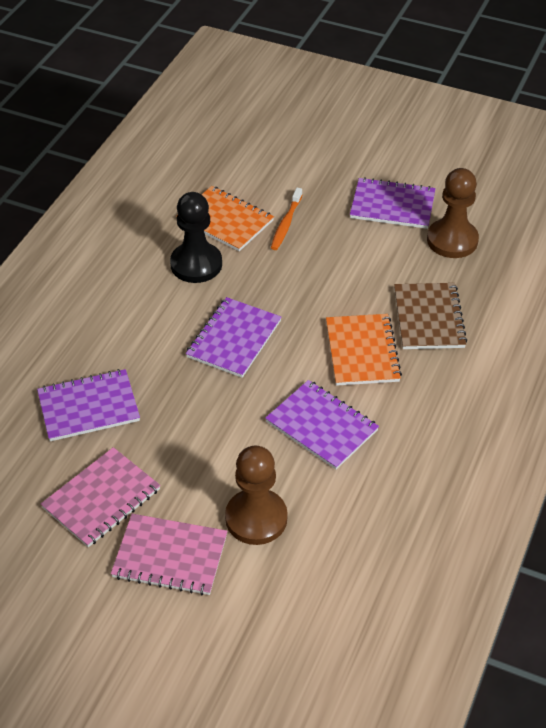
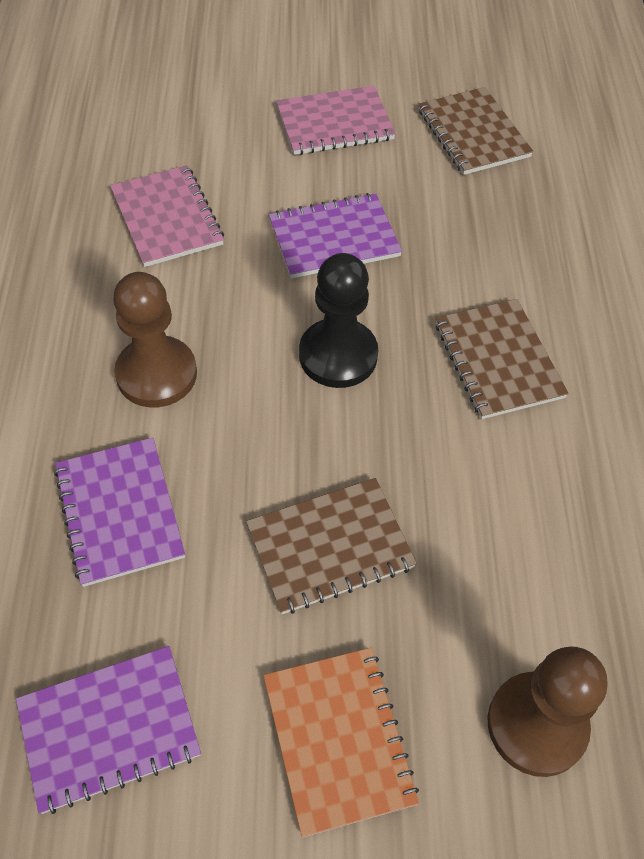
brown notebook: [394,283,467,349] = 1 -> [246,478,417,614] [419,87,534,175] [436,299,569,419] = 3
orange notebook: [176,186,274,251] [326,314,402,386] = 2 -> [264,648,419,837] = 1
orange toothbrush: [271,187,302,250] = 1 -> none = 0
purple notebook: [37,369,140,441] [186,297,281,378] [265,380,379,469] [350,177,436,229] = 4 -> [16,646,201,814] [54,437,185,587] [269,193,402,278] = 3

